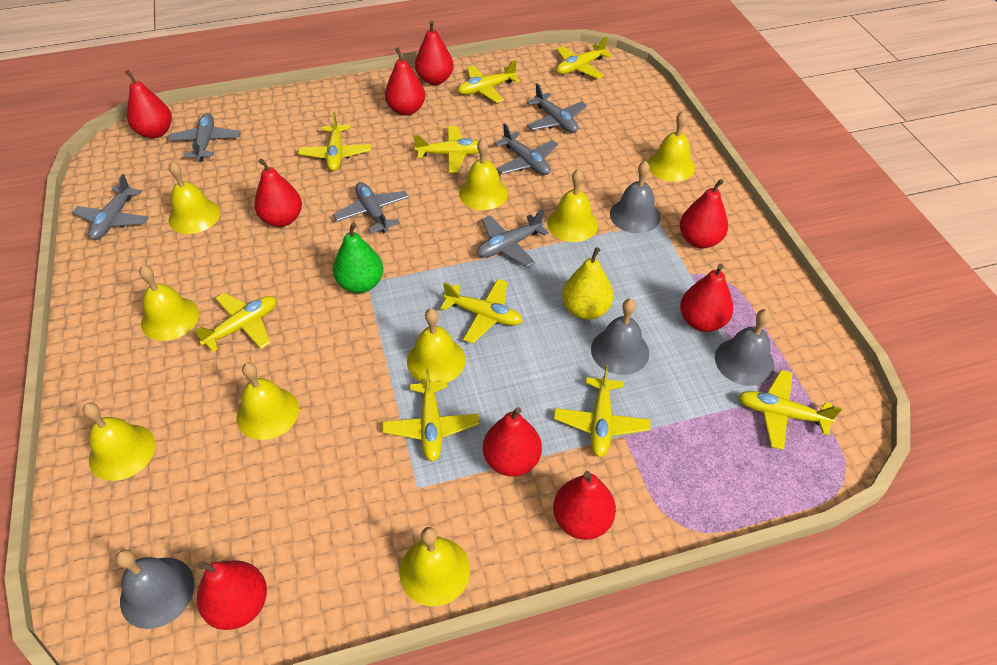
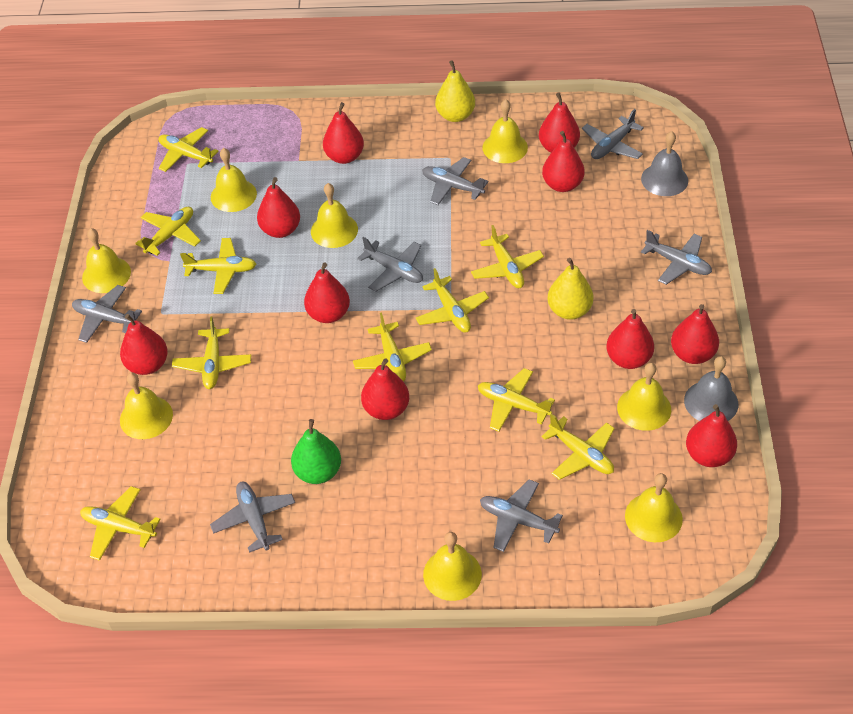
grey bell: [116,549,195,629] [591,299,649,375] [610,161,660,233] [715,309,775,386] = 4 -> [641,131,688,196] [684,356,738,421] = 2
grey plane: [72,174,149,240] [167,113,241,161] [333,182,409,234] [477,209,549,267] [494,123,558,175] [527,83,587,133] = 6 -> [72,285,142,343] [210,482,295,553] [357,237,423,292] [422,157,488,205] [480,479,563,552] [582,109,644,159] [641,230,712,285] = 7
red pear: [125,70,172,138] [197,560,267,630] [254,159,302,227] [385,47,425,116] [415,20,454,85] [483,407,542,476] [553,471,616,540] [680,179,728,248] [680,264,733,332] = 9 -> [120,314,168,375] [257,177,300,238] [304,263,350,323] [323,102,364,164] [361,358,409,420] [539,92,580,153] [542,131,585,192] [606,309,654,369] [671,304,719,364] [686,404,737,467] = 10
yellow bell: [82,402,156,481] [139,265,199,341] [169,161,220,234] [236,362,299,440] [400,527,470,606] [407,308,466,383] [459,138,508,210] [547,169,598,242] [648,111,695,182] = 9 -> [82,228,131,293] [120,372,173,439] [211,148,257,212] [311,183,358,248] [423,532,482,601] [482,99,528,163] [617,363,671,431] [625,473,683,542] = 8
yellow pear: [562,247,613,320] = 1 -> [435,60,475,122] [547,258,593,320] = 2
yellow plane: [194,293,276,352] [298,112,371,171] [382,368,479,462] [413,126,479,173] [440,279,523,343] [457,60,520,103] [554,365,650,457] [557,36,612,79] [738,370,842,450] = 9 -> [80,486,161,561] [135,207,201,256] [159,127,218,172] [172,317,251,389] [180,238,256,294] [353,312,432,382] [415,268,489,333] [471,225,544,288] [478,368,555,432] [541,413,615,480] = 10

